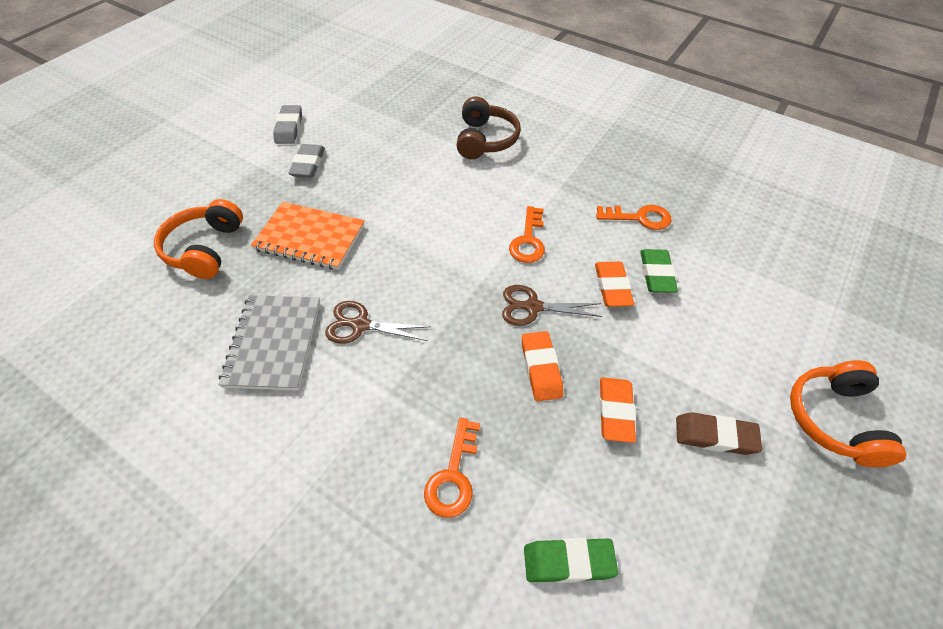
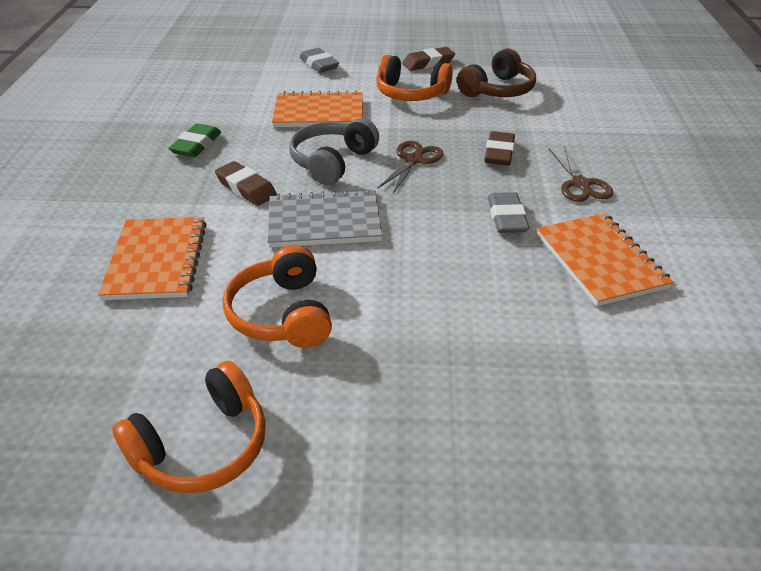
brown eraser: [676,412,762,455] = 1 -> [215,161,277,206] [402,47,455,71] [484,131,515,166] = 3
green eraser: [524,538,618,583] [640,249,678,293] = 2 -> [168,123,221,157] = 1
grey headphones: none = 0 -> [289,118,379,185] = 1
orange eraser: [522,331,563,401] [595,261,634,307] [599,378,636,443] = 3 -> none = 0
orange headphones: [154,199,243,279] [790,360,906,467] = 2 -> [112,361,266,493] [223,245,332,348] [376,55,453,101] = 3
orange key: [424,418,480,518] [509,206,545,263] [596,205,671,230] = 3 -> none = 0
orange notebook: [251,202,365,270] = 1 -> [98,217,207,300] [272,90,363,127] [537,213,673,306] = 3

